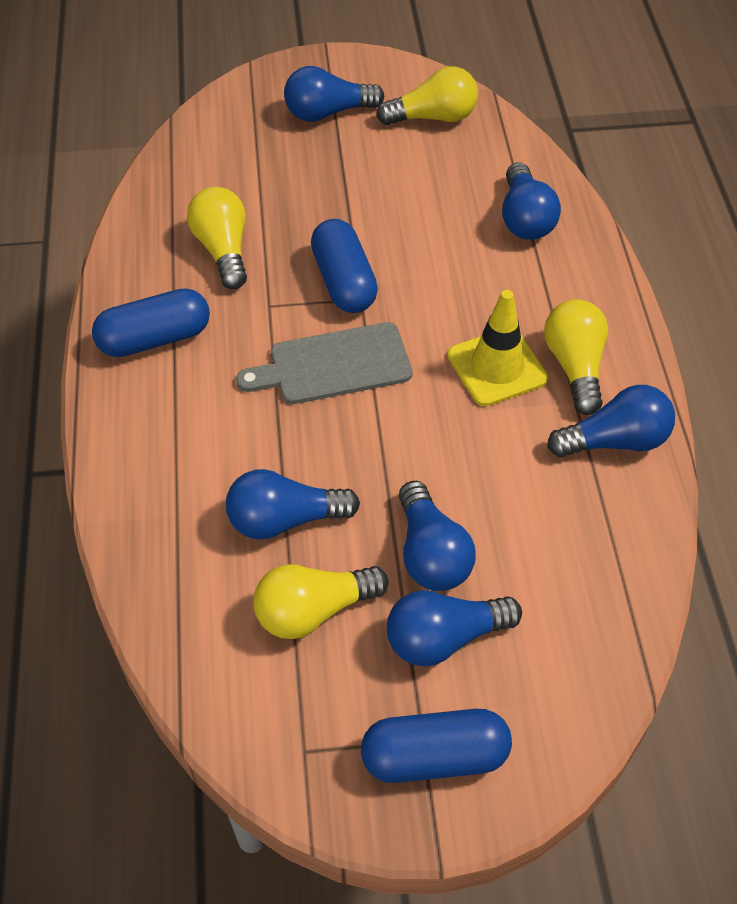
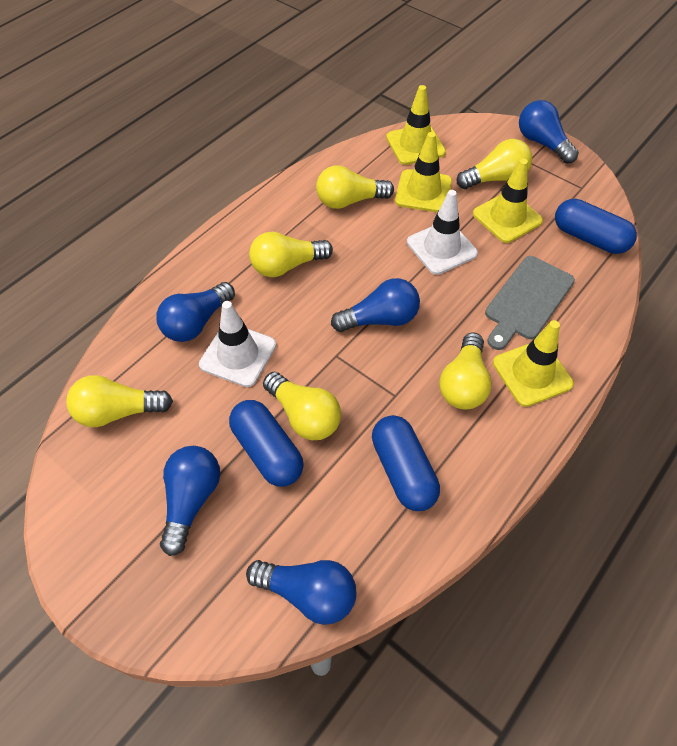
blue light bulb: [226,469,360,539] [284,66,385,122] [387,590,522,667] [399,481,476,591] [502,162,561,240] [547,385,675,457] = 6 -> [156,282,235,342] [160,446,220,556] [246,560,356,625] [331,278,420,332] [519,100,579,164] = 5
white traffic cone: none = 0 -> [199,301,276,387] [407,190,478,275] = 2
yellow light bulb: [187,187,247,289] [253,564,389,639] [376,66,478,125] [544,299,608,415] = 4 -> [67,375,173,427] [249,232,333,277] [263,372,341,440] [316,165,394,209] [439,332,492,409] [457,139,532,189] = 6
yellow traffic cone: [448,290,548,406] = 1 -> [386,85,446,165] [395,132,452,213] [473,159,543,243] [493,320,574,407] = 4

